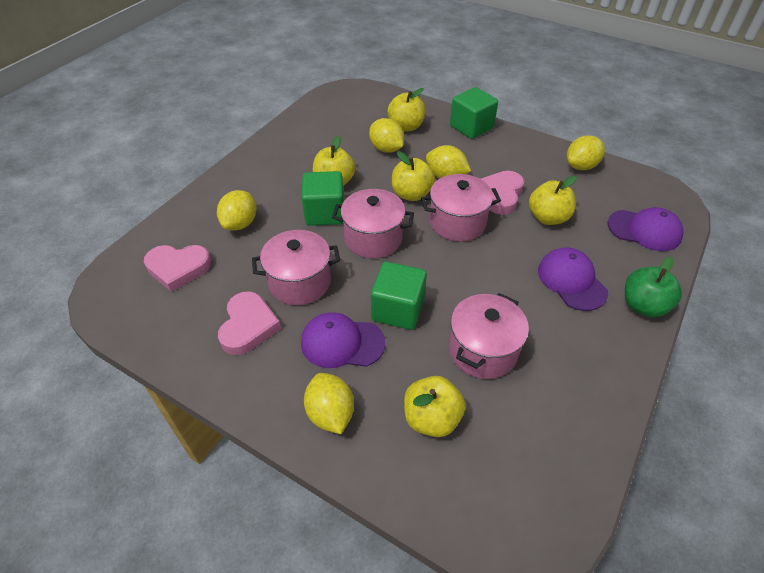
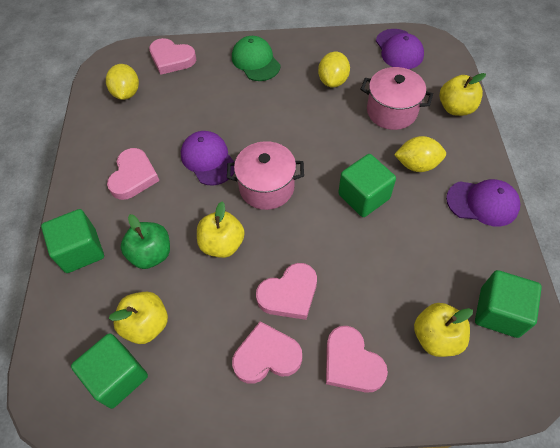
green cap: none = 0 -> [232,36,281,81] = 1
green cube: [301,171,344,226] [371,262,427,330] [450,87,498,139] = 3 -> [41,209,104,273] [71,333,148,409] [338,154,396,217] [475,270,542,338] = 4
pink heart: [144,245,211,292] [218,291,281,355] [481,171,524,215] = 3 -> [107,148,160,200] [149,38,196,75] [232,321,302,384] [256,263,317,320] [326,326,388,393] = 5
pink pot: [252,230,340,305] [332,189,414,259] [421,174,501,242] [449,293,529,379] = 4 -> [227,141,304,210] [360,67,433,130] = 2
yellow apple: [313,136,355,186] [388,88,426,132] [392,151,435,201] [404,376,465,437] [529,176,577,225] = 5 -> [109,292,168,344] [197,202,245,258] [414,303,473,357] [440,73,486,116] = 4
yellow lemon: [217,190,256,231] [304,373,354,434] [369,118,404,153] [426,145,471,178] [567,135,605,170] = 5 -> [106,64,139,100] [318,52,350,87] [394,136,446,172] = 3

